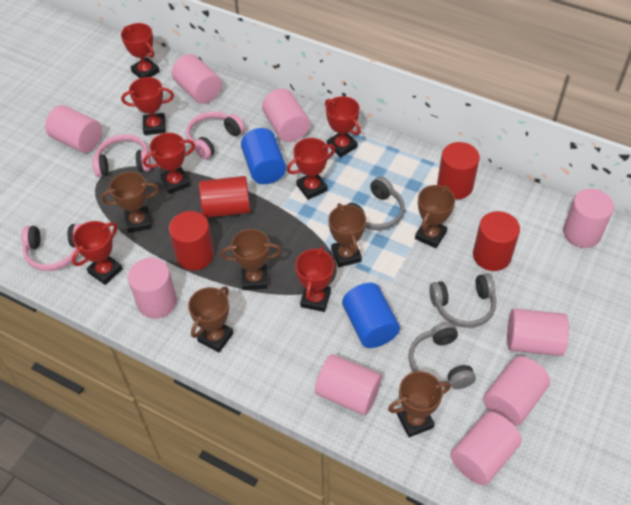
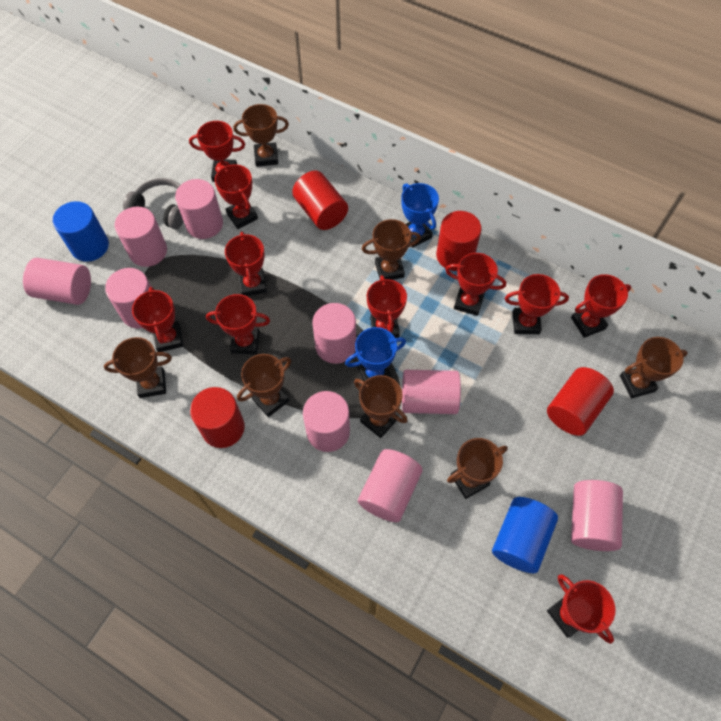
blue trophy: none = 0 -> [345,327,406,381] [401,183,439,248] = 2
brown trophy: [101,172,159,233] [188,286,233,353] [221,229,282,290] [328,203,366,267] [388,371,451,437] [415,185,455,248] = 6 -> [104,337,172,398] [233,104,289,167] [237,354,291,417] [354,375,408,438] [362,219,421,280] [447,438,508,499] [620,337,688,398] = 7
grey headphones: [347,176,404,231] [408,322,476,389] [429,273,496,328] = 3 -> [123,178,183,229] = 1
pink headphones: [21,224,82,271] [92,134,151,177] [186,111,245,159] = 3 -> none = 0
red trophy: [72,221,123,285] [121,23,160,78] [121,77,174,135] [143,133,195,194] [287,138,335,200] [295,246,334,312] [325,96,361,157] = 7 -> [132,287,184,352] [189,121,245,182] [206,294,270,354] [215,164,258,229] [225,232,267,296] [367,275,407,338] [445,253,506,316] [505,274,569,334] [547,575,615,644] [571,274,631,338] = 10

